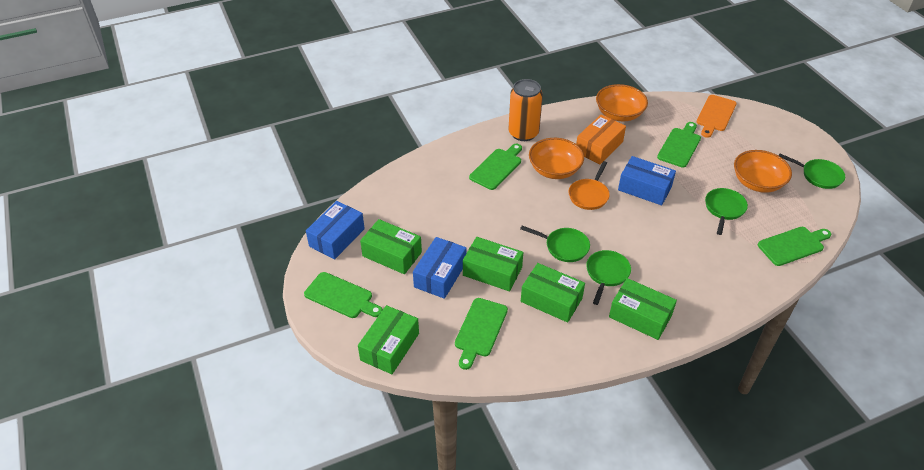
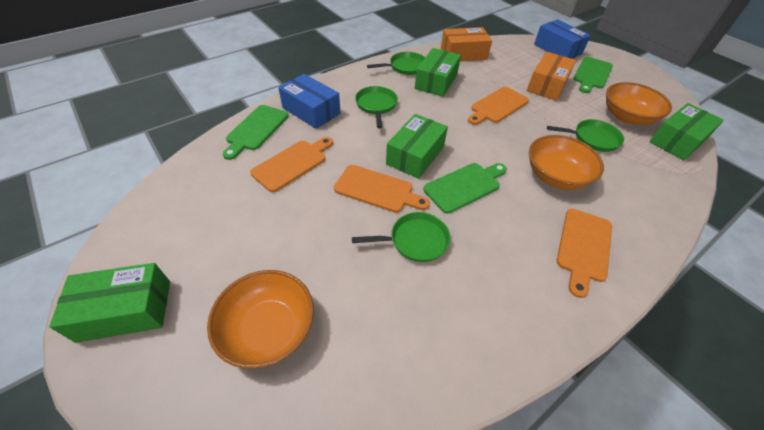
blue box: [306,201,365,259] [413,237,467,299] [618,156,676,206] = 3 -> [278,74,340,129] [534,19,591,59] = 2
green box: [358,305,419,374] [360,219,422,274] [463,237,523,292] [521,263,585,323] [609,278,677,340] = 5 -> [49,263,170,343] [386,114,448,179] [415,48,461,97] [650,103,724,160] = 4
green cutting board: [304,272,383,318] [455,298,508,370] [469,144,522,190] [657,122,701,168] [758,227,831,266] = 5 -> [223,105,289,160] [423,163,507,214] [573,57,613,93] = 3
orange box: [576,114,626,164] = 1 -> [441,27,492,62] [527,52,576,101] = 2
orange can: [509,79,543,141] = 1 -> none = 0
orange cutting board: [697,95,736,138] = 1 -> [250,137,333,192] [334,165,430,213] [468,87,529,125] [557,209,612,298] = 4
orange pan: [568,161,610,210] = 1 -> none = 0

